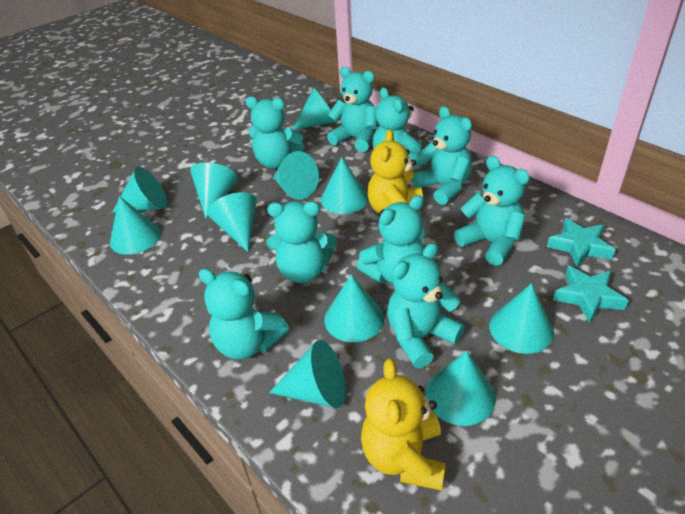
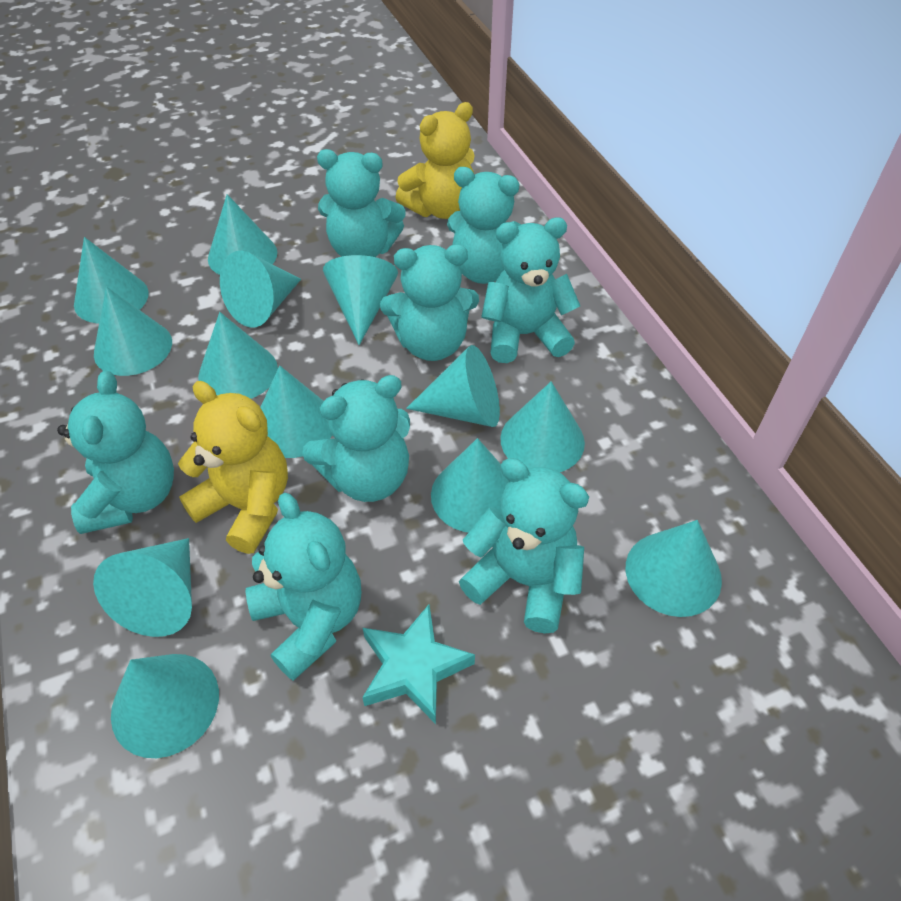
turquoise cone: [110,196,161,255] [113,167,167,212] [190,163,238,219] [207,192,256,252] [269,340,346,408] [273,151,319,200] [293,88,338,130] [321,157,368,214] [324,274,384,342] [426,351,496,426] [489,283,554,354] = 11 -> [74,237,149,324] [93,538,192,637] [94,287,172,376] [111,654,219,758] [198,312,278,399] [208,194,277,275] [220,251,301,327] [260,366,332,458] [323,255,398,345] [406,345,500,427] [431,438,509,533] [500,381,585,473] [626,520,722,617] = 13
turquoise star: [547,218,615,267] [553,266,629,323] = 2 -> [362,604,475,724] = 1
turquoise teddy bear: [198,268,289,359] [245,96,305,168] [267,201,337,283] [327,67,377,152] [357,195,425,284] [373,87,425,166] [387,243,465,368] [412,106,472,205] [454,156,530,266] = 9 -> [57,371,174,534] [246,493,361,681] [302,375,410,502] [317,149,406,257] [380,244,479,361] [447,167,521,284] [459,458,589,634] [481,217,580,363] = 8

